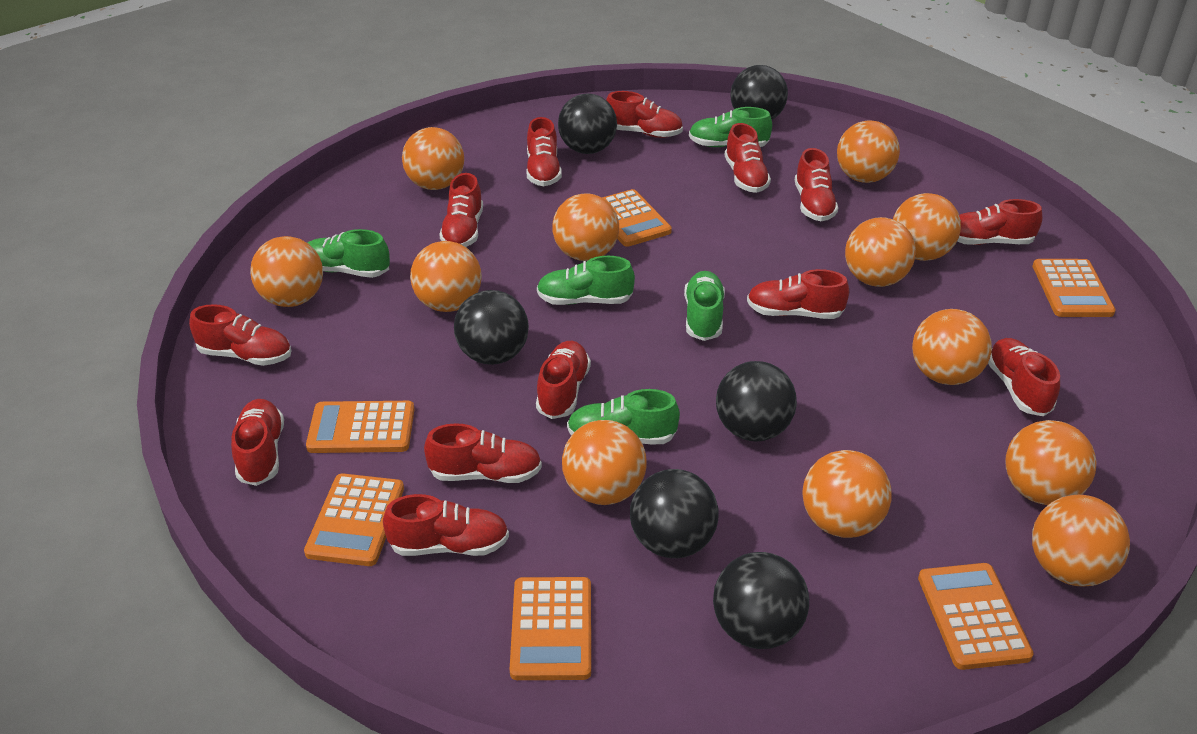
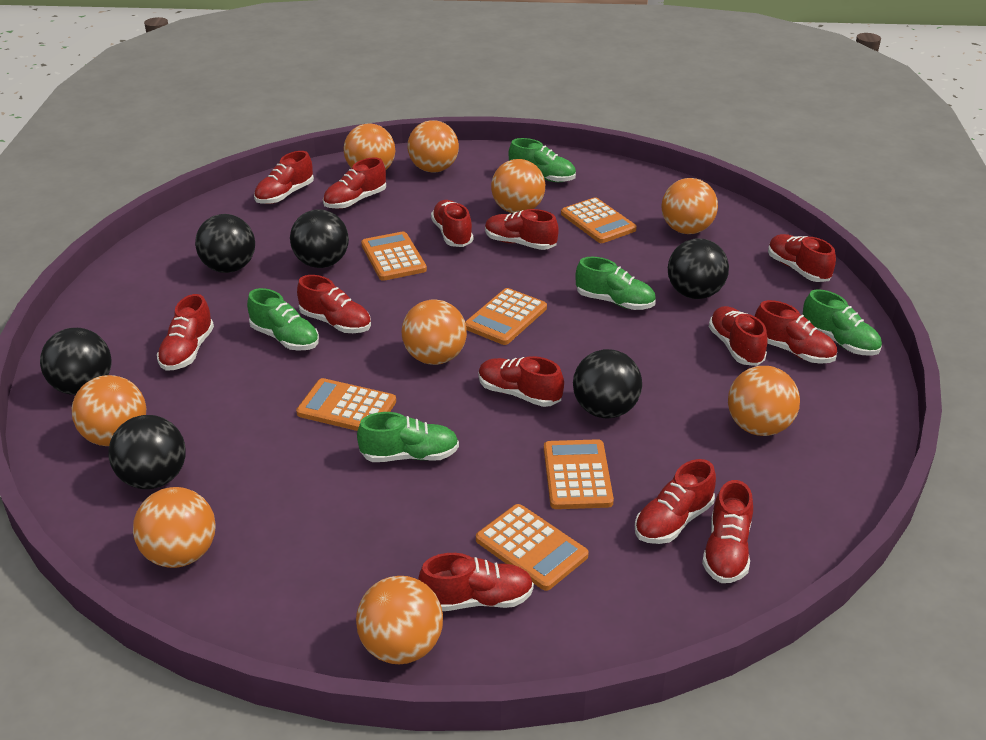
orange ball: [250,236,323,307] [402,127,464,190] [410,241,482,312] [552,193,619,261] [562,420,647,505] [802,450,892,538] [837,120,900,183] [845,217,916,287] [893,193,961,261] [912,309,992,385] [1006,420,1097,505] [1032,495,1130,586] = 12 -> [72,375,146,446] [133,487,216,568] [344,123,395,170] [356,576,443,665] [402,299,467,365] [408,120,459,173] [491,159,545,213] [661,178,718,234] [728,366,800,436] = 9

